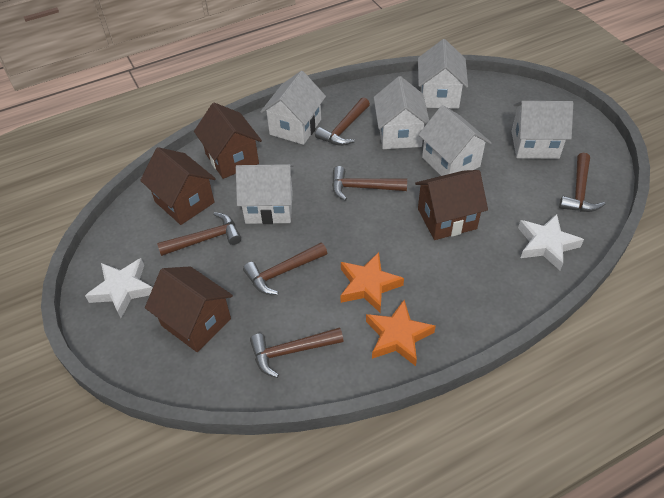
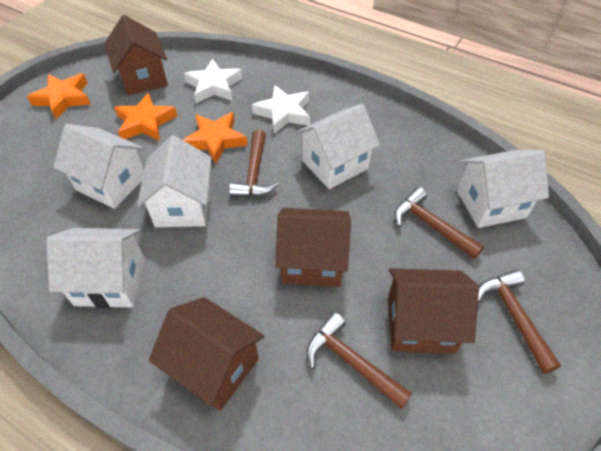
brown hammer: [157,212,241,256] [243,242,327,295] [250,327,344,378] [315,97,370,146] [332,166,407,201] [559,153,606,212] = 6 -> [229,130,279,197] [307,312,412,409] [395,187,484,259] [478,269,561,374] = 4
orange star: [340,252,404,313] [366,300,436,366] = 2 -> [27,74,91,119] [114,93,177,141] [183,112,248,164] = 3
white house: [236,164,294,224] [260,71,326,145] [374,76,429,149] [418,39,468,109] [418,105,492,176] [511,101,573,159] = 6 -> [46,228,145,308] [53,124,144,209] [137,135,212,227] [296,104,380,189] [457,150,549,228] = 5

